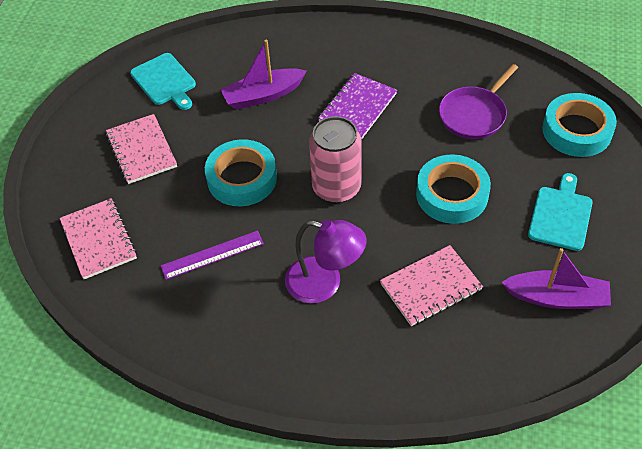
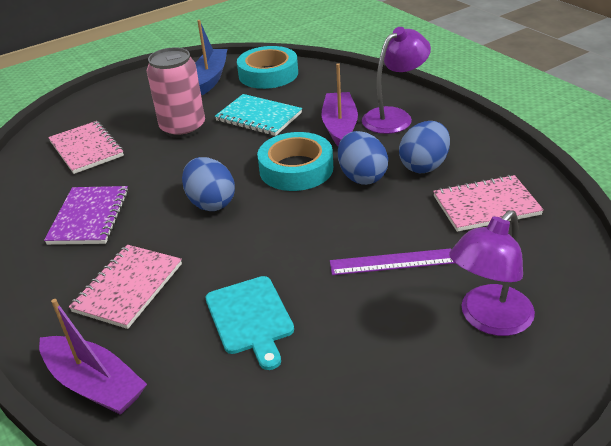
blue boat: none = 0 -> [195,20,227,95] = 1
blue egg: none = 0 -> [182,157,235,211] [338,131,388,185] [399,121,450,173] = 3
purple lamp: [285,220,367,304] = 1 -> [362,27,431,134] [449,210,535,336] = 2
purple pan: [439,64,518,139] = 1 -> none = 0
turquoise cutting board: [130,53,196,110] [528,173,593,251] = 2 -> [206,276,294,370] = 1
turquoise notebook: none = 0 -> [215,94,302,136] = 1
turquoise tape: [205,139,277,206] [416,154,491,224] [542,93,617,157] = 3 -> [237,46,298,89] [257,132,333,191] = 2

